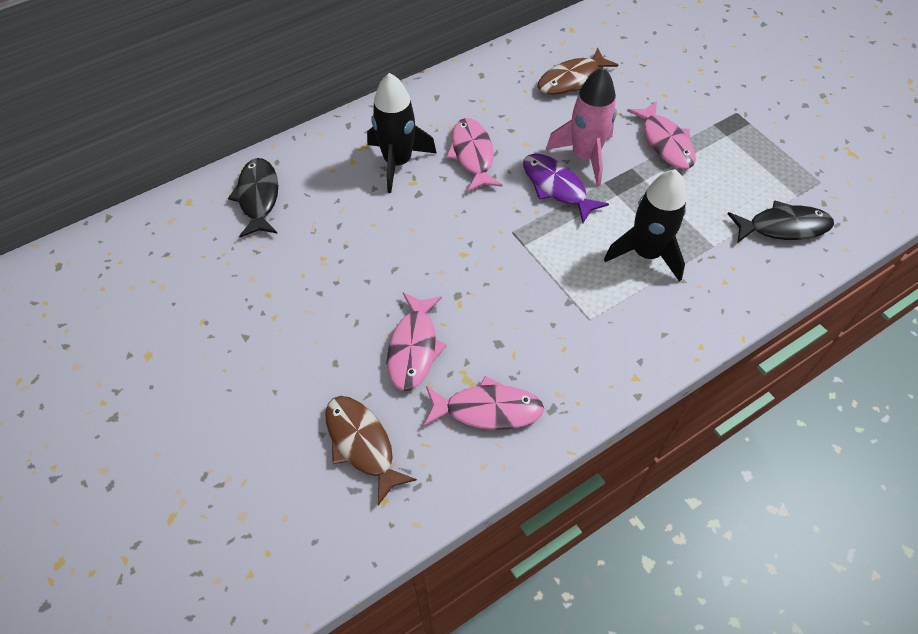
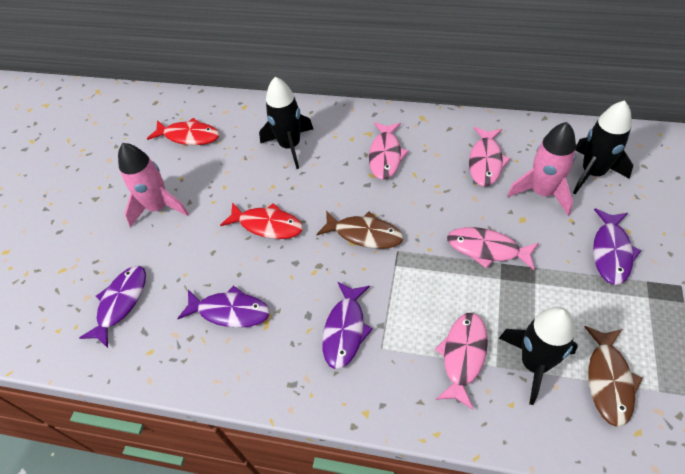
black fish: [228,158,278,237] [728,200,834,242] = 2 -> none = 0
black rocket: [367,73,437,193] [604,169,687,282] = 2 -> [259,77,313,169] [499,307,578,405] [573,100,633,194] = 3
pink rocket: [546,67,617,186] = 1 -> [118,143,189,227] [507,122,576,216] = 2
purple fish: [523,154,609,223] = 1 -> [79,266,146,348] [177,286,270,328] [322,281,373,369] [593,209,641,285] = 4
red fish: none = 0 -> [147,118,219,145] [220,202,303,239] = 2

